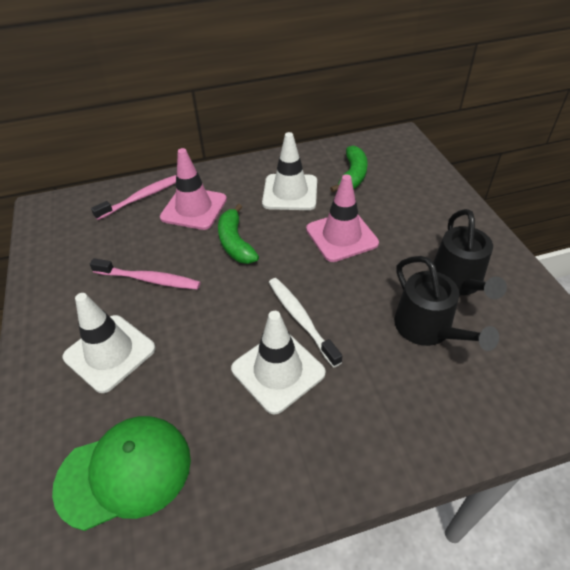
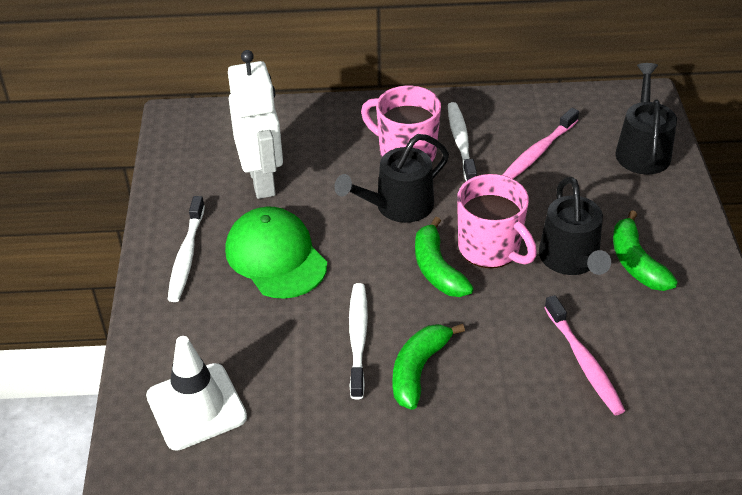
black watering can: [394,256,499,351] [433,209,507,299] = 2 -> [334,134,449,223] [539,177,611,275] [615,63,677,174] = 3
green banana: [218,204,259,264] [330,145,368,192] = 2 -> [393,324,465,410] [415,217,474,297] [613,210,678,291] = 3
pink mug: none = 0 -> [361,86,441,162] [457,174,537,268] = 2
pink traffic cone: [160,148,227,230] [306,174,379,262] = 2 -> none = 0
white robot: none = 0 -> [228,50,283,199] = 1
white toothbrush: [269,278,342,367] = 1 -> [168,196,205,302] [349,283,368,399] [448,102,477,181] = 3
white traffic cone: [62,293,156,393] [231,311,326,414] [262,132,317,210] = 3 -> [146,336,247,451] = 1

